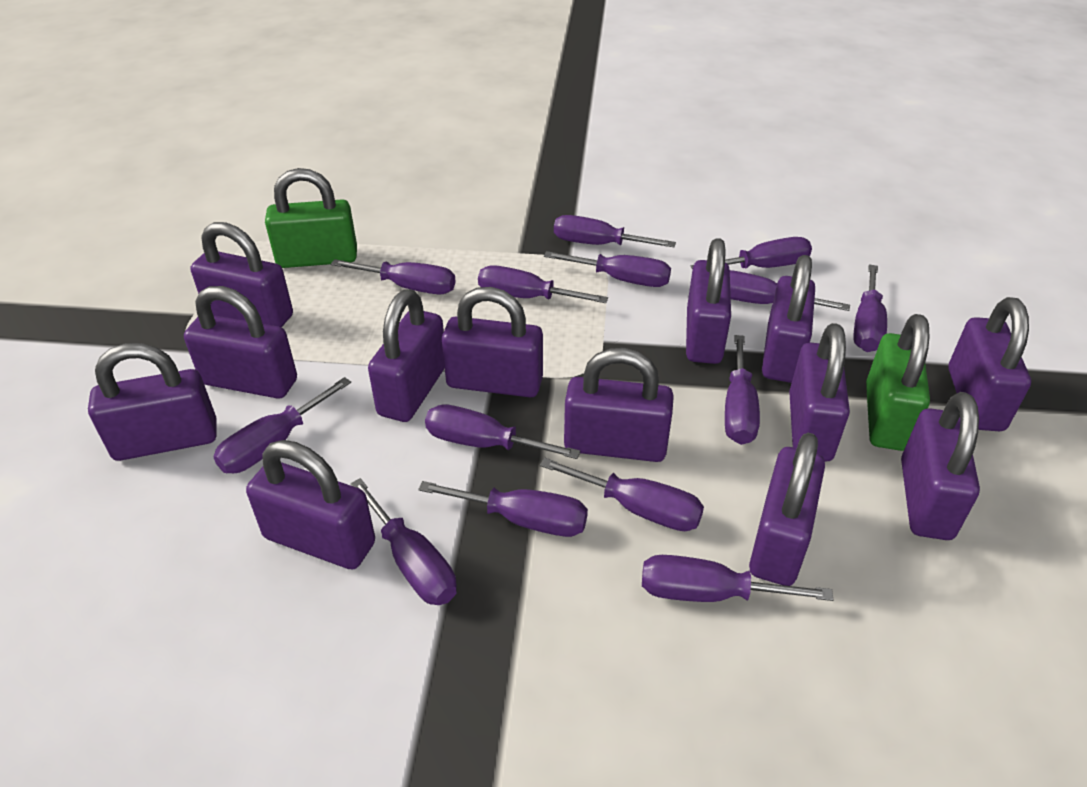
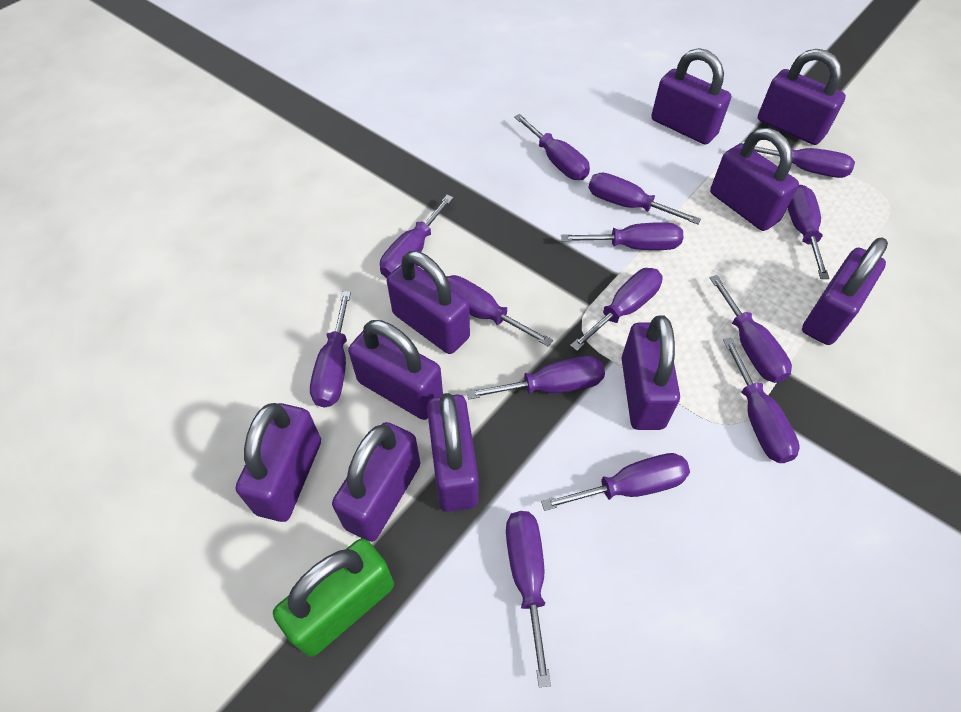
green padlock: [265,168,357,268] [866,314,930,451] = 2 -> [273,538,394,657] = 1
purple padlock: [88,343,217,461] [184,286,297,399] [191,222,293,328] [246,440,375,569] [368,289,445,422] [442,287,543,397] [564,348,674,462] [686,238,731,364] [749,433,825,586] [762,255,815,383] [789,323,850,462] [901,392,980,540] [948,297,1031,431] = 13 -> [236,403,321,522] [332,422,420,542] [348,320,443,420] [387,251,470,354] [427,393,479,512] [621,315,680,430] [651,48,731,145] [710,128,799,231] [758,49,846,145] [802,238,888,345] = 10

